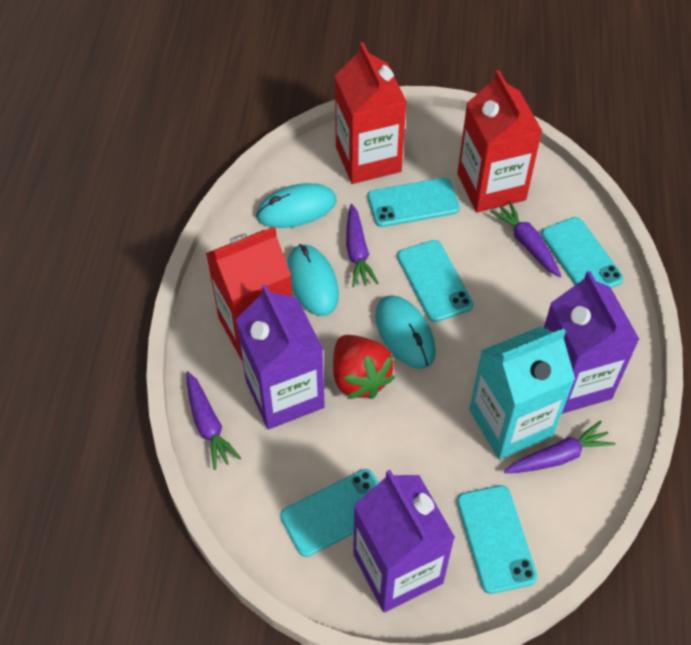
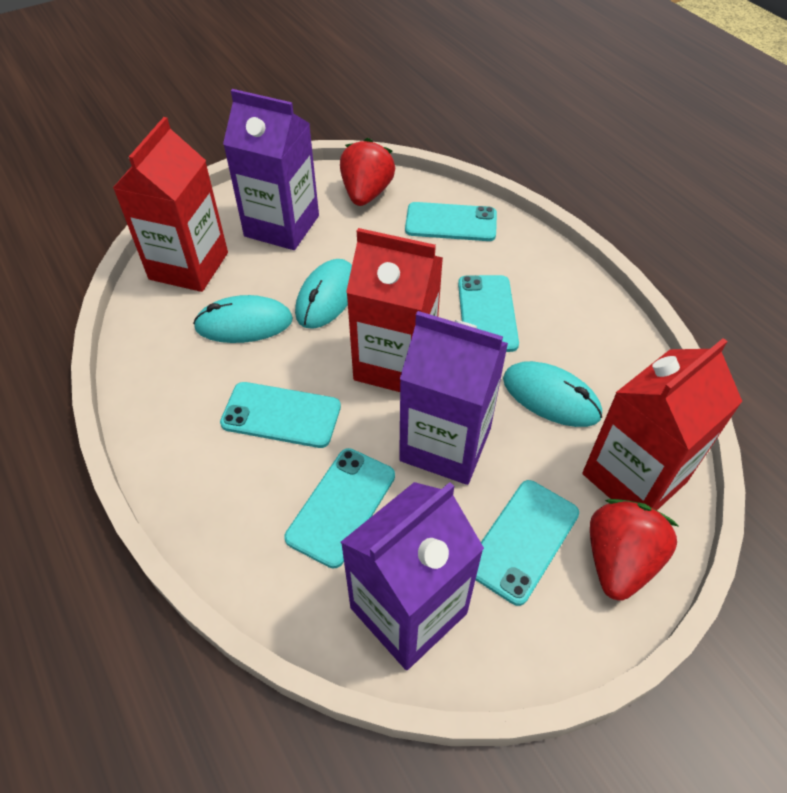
purple carrot: [186,371,241,470] [346,204,379,287] [490,201,561,277] [504,421,615,473] = 4 -> none = 0
red strawberry: [333,335,395,399] = 1 -> [340,138,395,206] [590,499,678,601] = 2
turquoise carton: [469,327,575,460] = 1 -> none = 0

